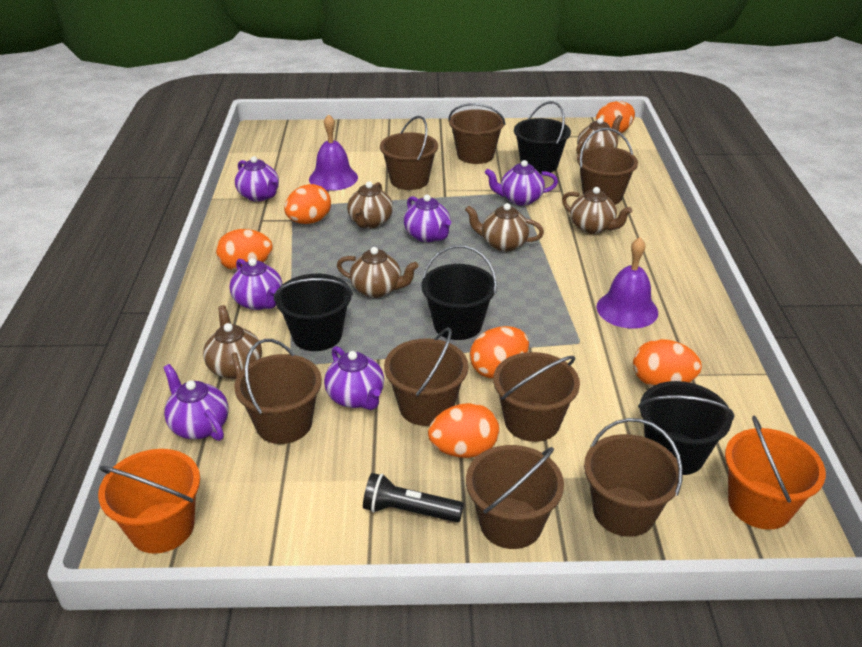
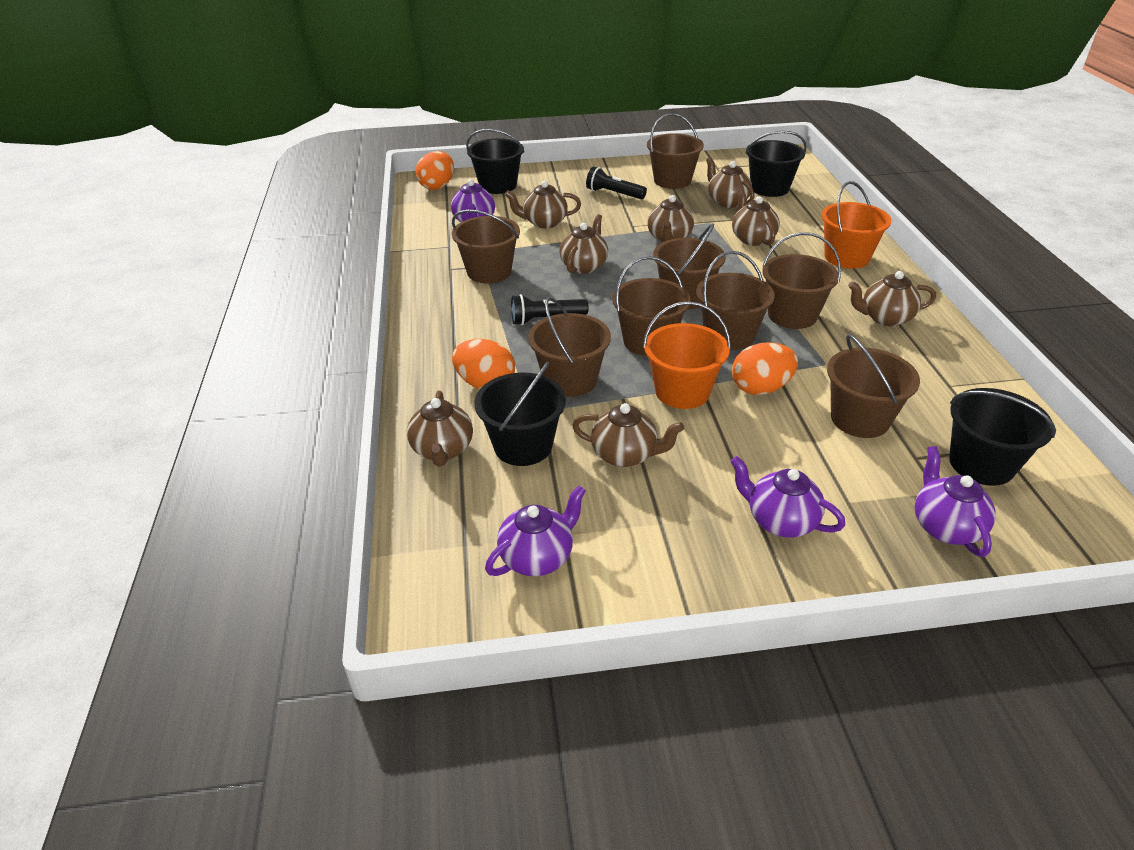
black flashlight: [363,473,464,522] = 1 -> [511,294,589,325] [586,166,647,199] = 2
brown teapot: [203,305,262,379] [337,247,419,298] [347,181,393,228] [465,203,544,252] [562,187,632,234] [576,115,623,154] = 6 -> [407,390,473,466] [505,181,581,229] [559,214,608,274] [572,403,684,467] [647,195,694,243] [706,157,755,208] [732,189,780,246] [848,271,936,326] = 8
orange egg: [216,229,273,271] [284,184,331,224] [428,403,499,458] [470,326,529,378] [596,101,635,133] [633,339,702,386] = 6 -> [416,151,454,190] [452,339,515,389] [732,342,798,395] = 3
purple bell: [309,114,358,191] [597,237,658,329] = 2 -> none = 0
purple teapot: [163,364,229,441] [229,258,283,310] [235,156,279,202] [324,346,384,410] [404,195,451,242] [485,160,558,206] = 6 -> [451,179,495,222] [485,485,586,576] [731,456,845,537] [915,446,996,557] = 4

